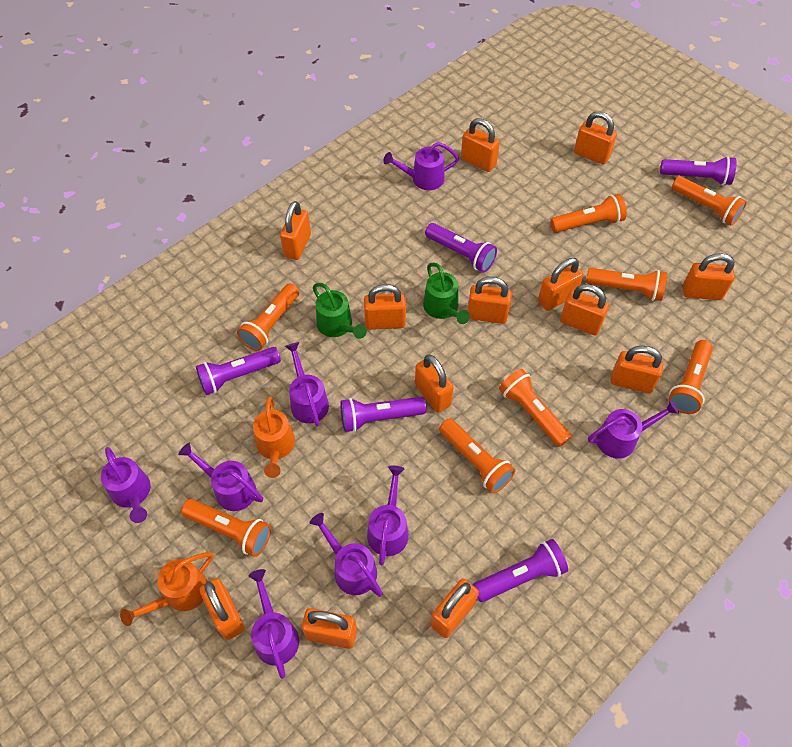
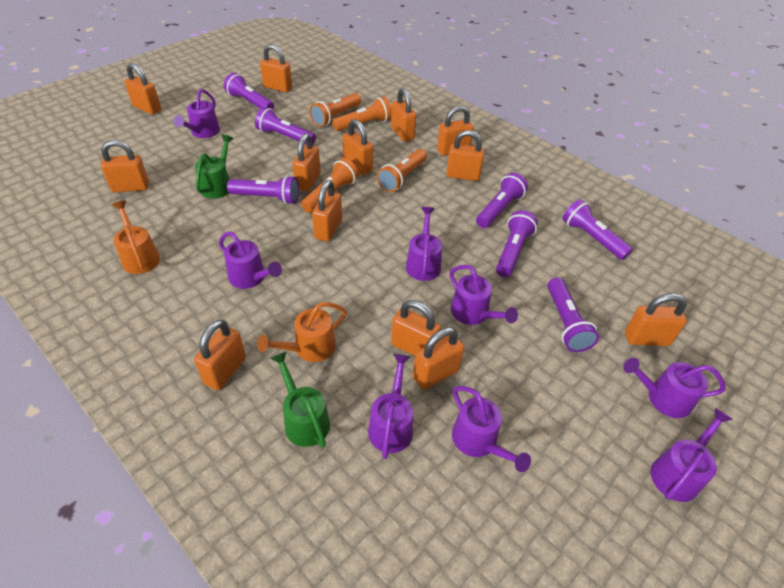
orange flashlight: [181,499,271,557] [237,283,299,351] [439,418,515,493] [499,369,571,447] [550,194,627,233] [586,268,667,301] [668,340,713,414] [672,176,747,226] = 8 -> [301,158,359,213] [309,93,361,127] [332,97,392,131] [377,149,427,192] = 4
purple flashlight: [196,347,281,395] [340,397,426,432] [425,223,497,272] [473,539,568,602] [660,156,737,185] = 5 -> [224,73,274,109] [227,175,299,204] [255,107,316,145] [476,173,528,228] [496,210,538,277] [547,278,599,352] [562,199,633,260] = 7

